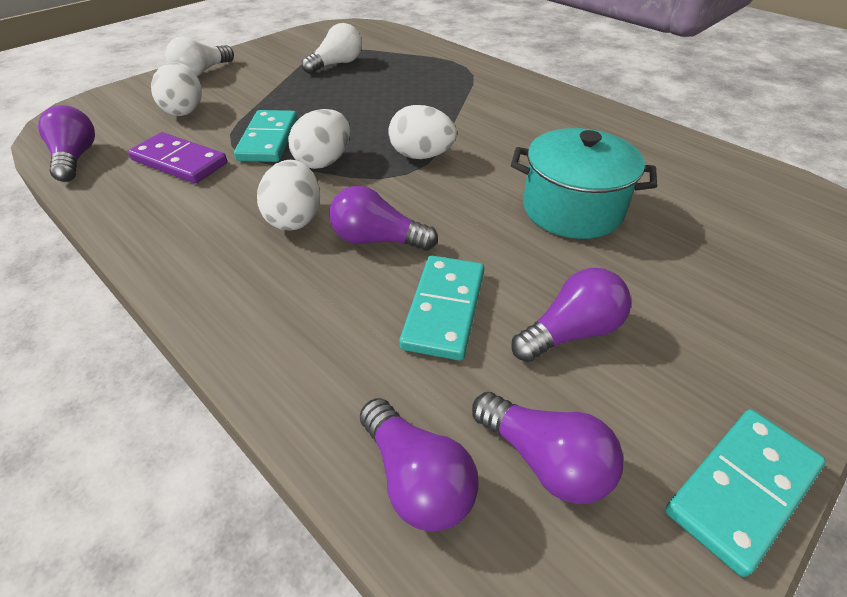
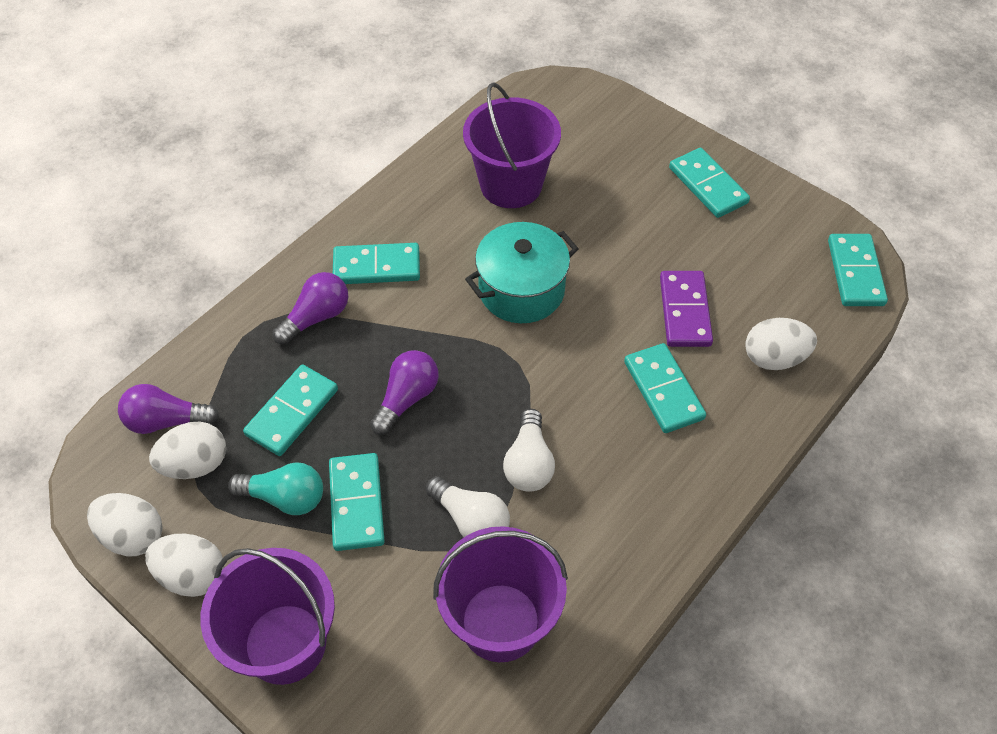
purple bucket: none = 0 -> [200,548,335,685] [433,526,568,662] [463,82,561,208] = 3
purple light bulb: [38,105,95,182] [329,186,438,251] [360,398,479,532] [472,392,624,504] [511,268,631,362] = 5 -> [118,384,219,434] [273,272,348,345] [370,350,439,435] = 3
turquoise domino: [234,110,298,162] [399,256,484,361] [665,409,826,577] = 3 -> [243,365,338,456] [329,453,385,551] [333,243,420,284] [624,343,706,433] [669,148,750,218] [828,234,888,306] = 6
turquoise light bulb: none = 0 -> [228,462,323,515] = 1

